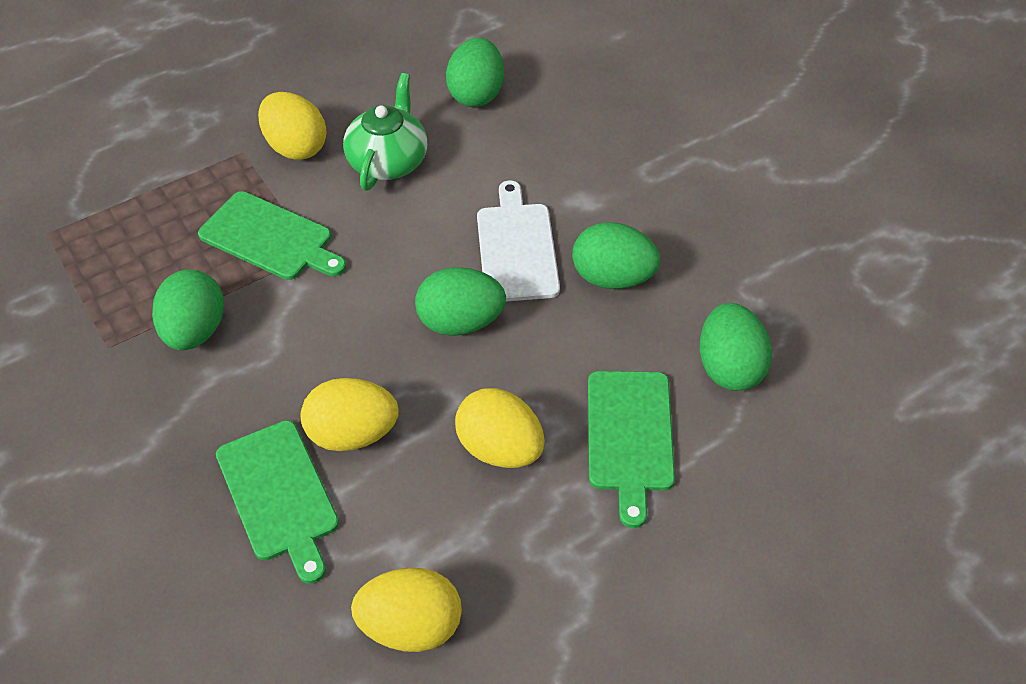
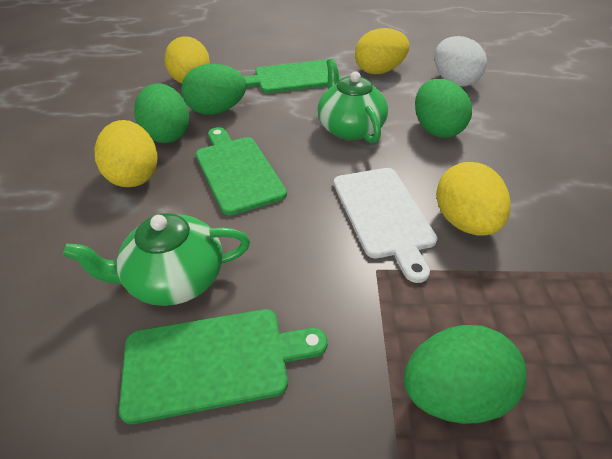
green egg: [152,269,224,350] [415,267,506,336] [446,38,504,107] [572,222,660,289] [700,303,772,391] = 5 -> [134,83,189,143] [181,64,246,115] [404,325,527,424] [415,79,472,138] = 4
green teapot: [343,73,427,191] = 1 -> [63,213,250,306] [317,59,388,143] = 2
white egg: none = 0 -> [435,36,487,87] = 1

